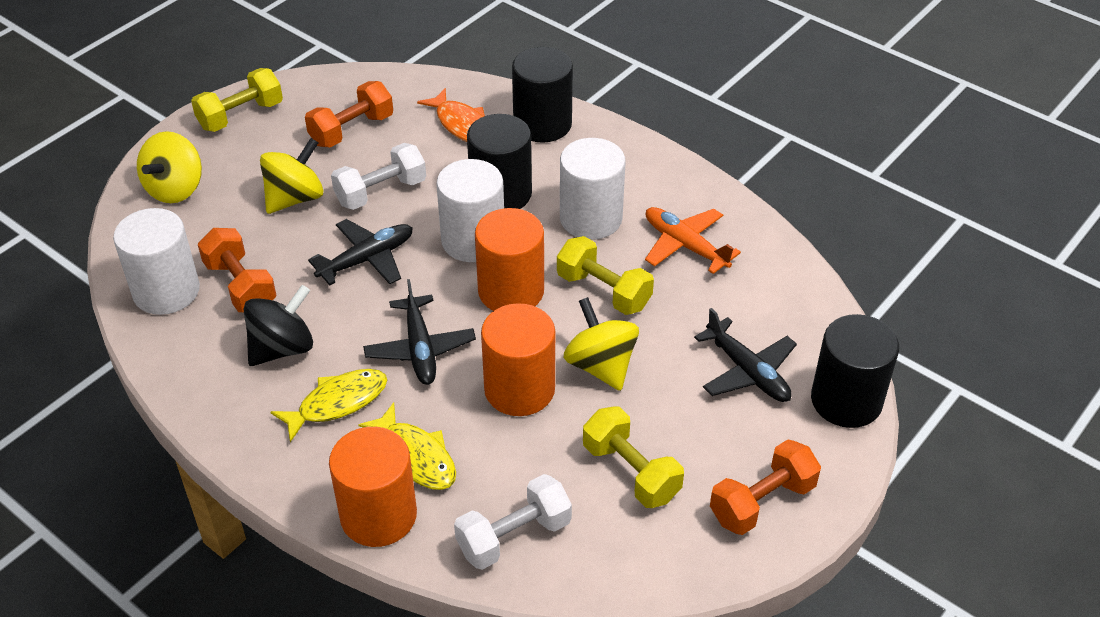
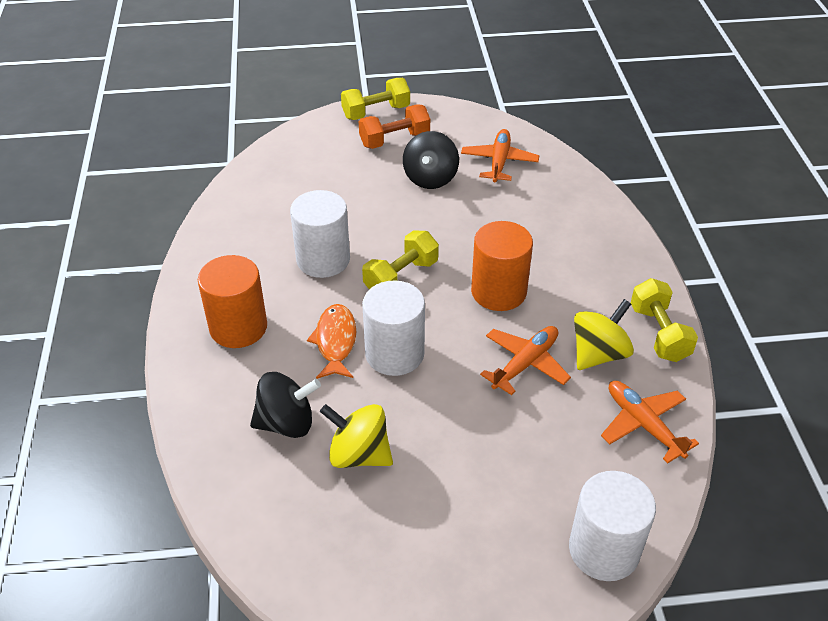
black cylinder: [467,114,532,209] [512,47,573,142] [811,314,899,428] = 3 -> none = 0
black plane: [308,219,413,285] [363,279,476,385] [694,308,797,402] = 3 -> none = 0
black spinning top: [244,285,313,366] = 1 -> [250,372,321,438] [403,131,459,189] = 2
orange cylinder: [329,427,417,547] [475,208,544,311] [481,303,555,416] = 3 -> [198,255,267,348] [471,221,533,311] = 2
orange dumbbell: [198,228,276,312] [305,81,393,148] [710,439,821,535] = 3 -> [359,104,430,149] = 1
orange plane: [645,207,741,274] = 1 -> [461,129,539,183] [480,326,571,395] [601,381,699,463] = 3
white dumbbell: [331,143,426,210] [454,474,572,570] = 2 -> none = 0
yellow fish: [270,369,387,442] [359,402,456,490] = 2 -> none = 0
yellow spinning top: [137,131,202,203] [260,138,324,214] [564,297,639,391] = 3 -> [320,404,393,468] [574,299,634,370] = 2

